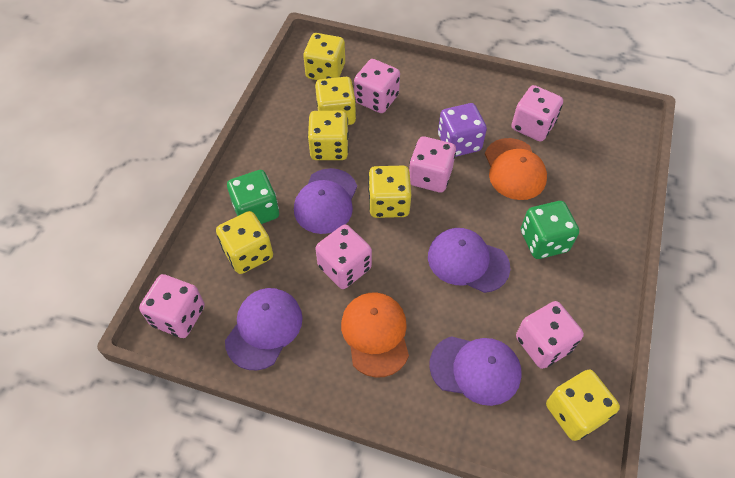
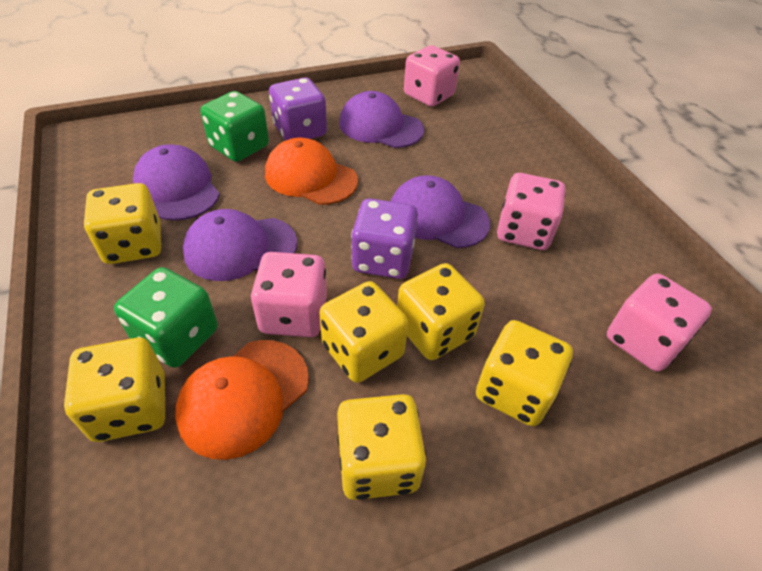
pink dice: [139,274,205,338] [315,225,372,289] [354,59,400,113] [409,136,456,193] [511,85,563,141] [516,301,584,369] = 6 -> [251,252,327,337] [404,45,460,107] [497,173,566,250] [607,274,712,372] = 4
purple dice: [438,103,487,157] = 1 -> [269,77,327,141] [351,198,418,279] = 2

